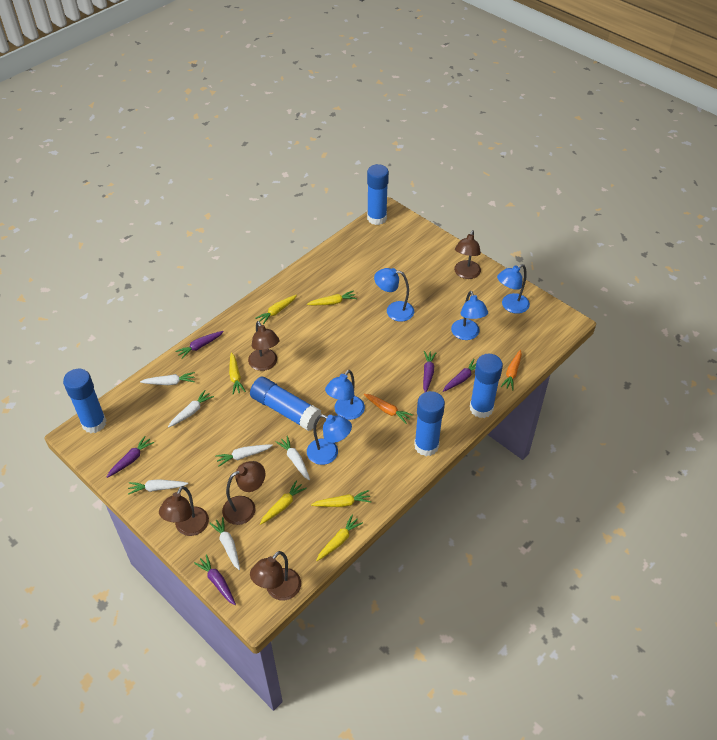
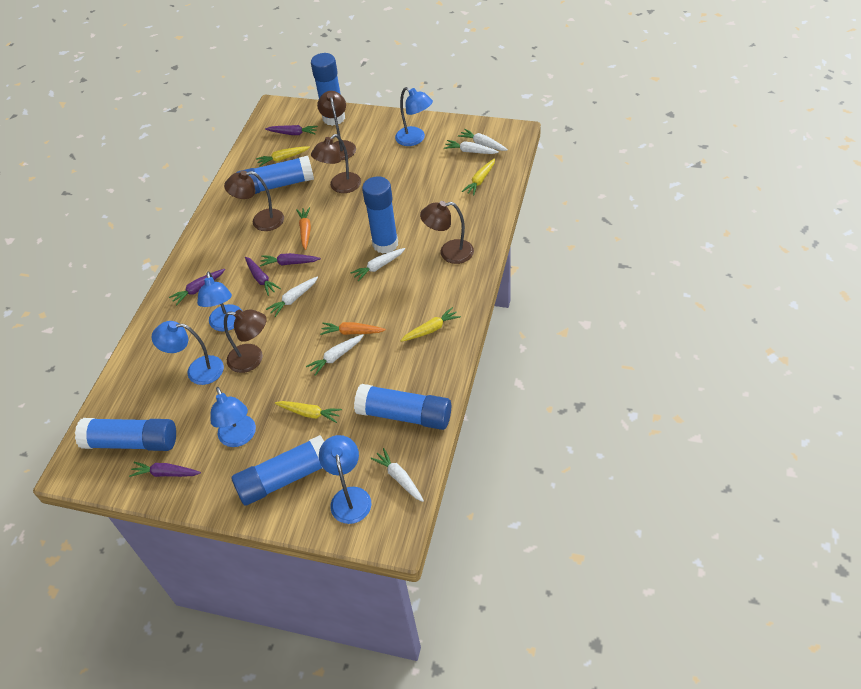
blue glue stick: [63,369,106,433] [250,377,322,431] [367,164,389,225] [414,391,445,456] [470,354,503,418] = 5 -> [75,418,176,451] [232,435,324,505] [236,156,314,194] [311,53,345,126] [354,384,451,430] [362,176,398,254] = 6
yellow carrot: [229,352,246,394] [255,295,297,325] [260,481,307,525] [307,290,357,305] [311,490,372,507] [316,515,363,561] = 6 -> [256,147,310,167] [275,401,342,423] [400,307,461,342] [462,158,495,196] = 4

